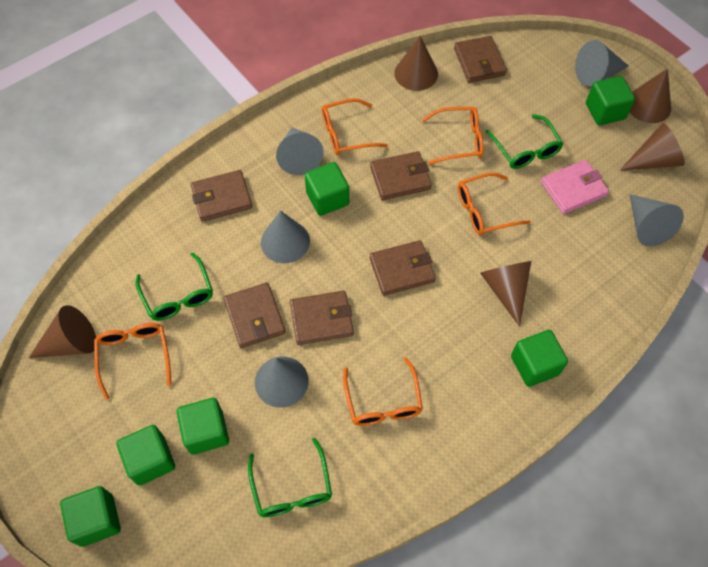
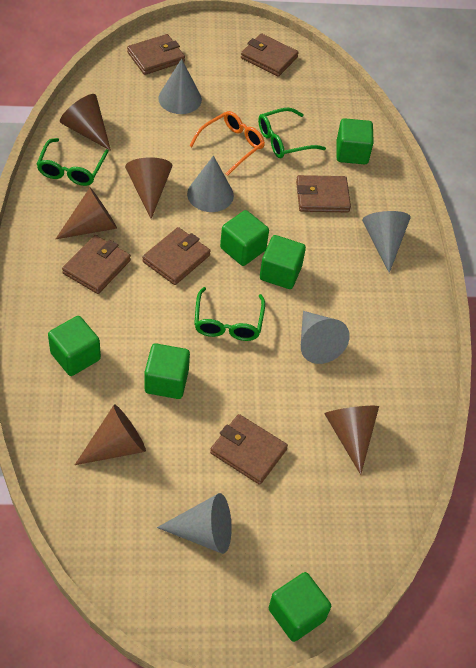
orange glasses: [94,323,171,400] [322,98,388,155] [343,357,423,426] [422,107,484,165] [458,172,530,235] = 5 -> [189,111,265,176] = 1
pink wallet: [541,160,609,214] = 1 -> none = 0

